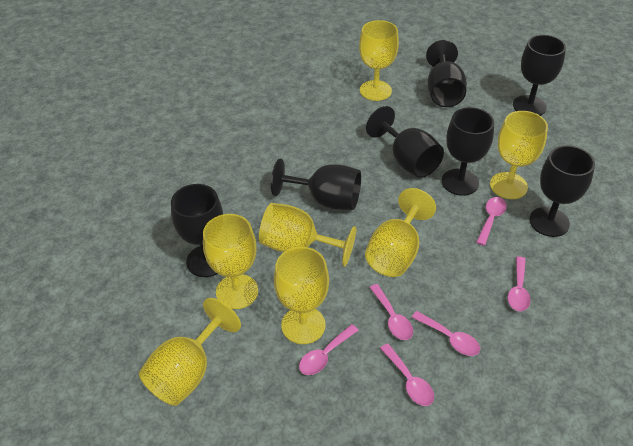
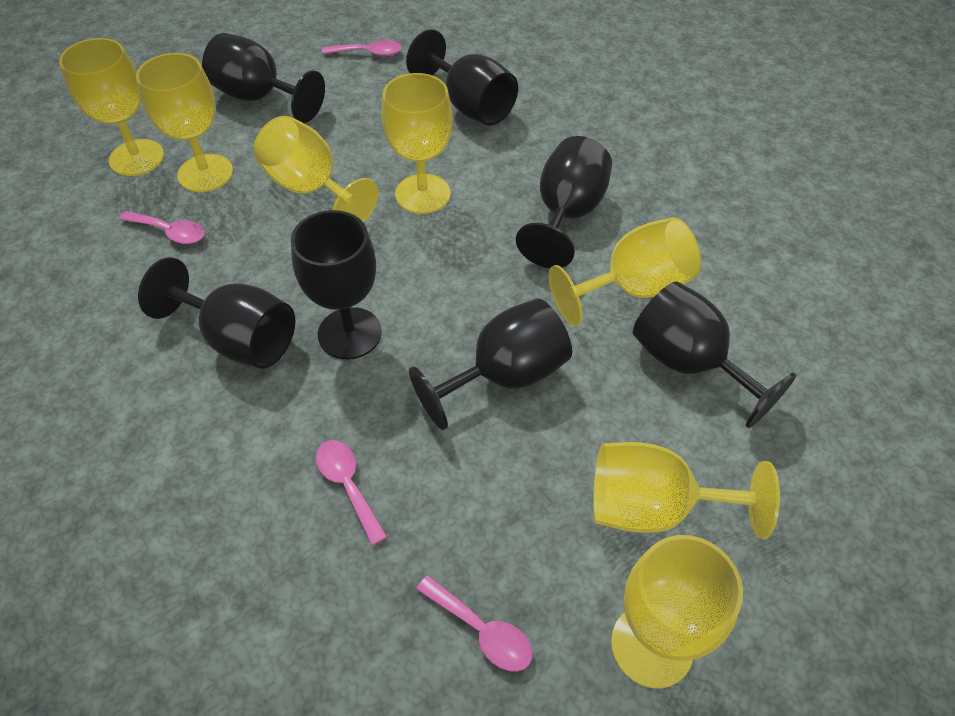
pink spoon: [299,324,359,375] [369,284,413,340] [380,344,434,406] [411,311,480,356] [476,197,507,246] [508,256,531,311] = 6 -> [119,211,204,244] [316,440,387,545] [322,40,402,56] [416,576,532,672] = 4

